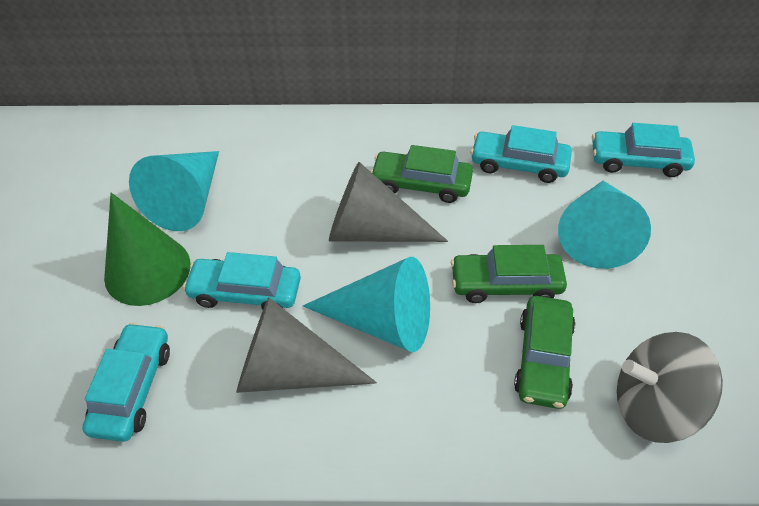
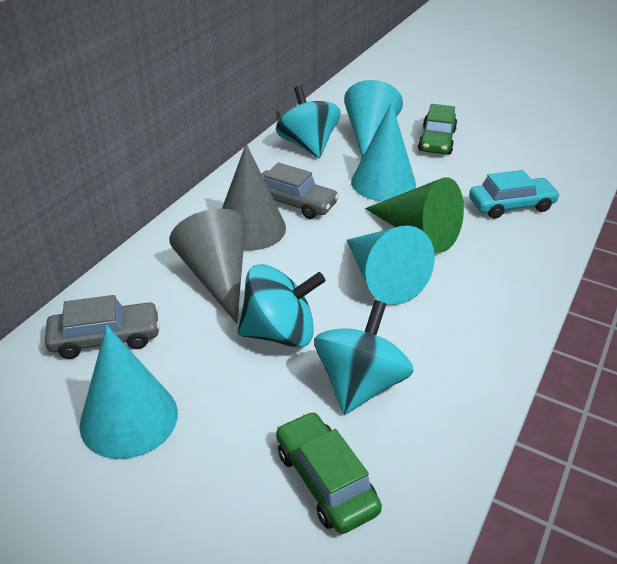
green car: [370,145,473,203] [451,245,567,303] [514,296,575,409] = 3 -> [276,412,382,534] [418,104,457,154] = 2
grey car: none = 0 -> [45,295,160,359] [261,163,339,219] = 2
grey spinning top: [617,332,723,443] = 1 -> none = 0
turquoise car: [82,323,170,442] [183,252,301,310] [470,125,572,183] [592,123,695,177] = 4 -> [469,170,560,219] = 1
turquoise cone: [129,151,219,231] [303,257,430,352] [558,181,651,269] = 3 -> [79,325,178,459] [344,80,403,158] [347,226,435,305] [351,102,416,201] = 4
turquoise spinning top: none = 0 -> [238,264,326,348] [276,86,341,158] [314,300,413,415] = 3

